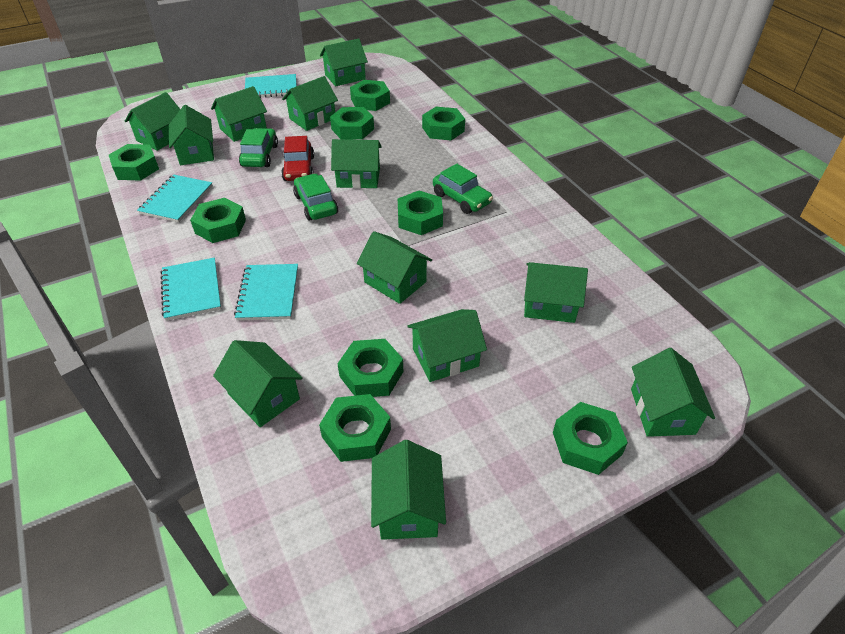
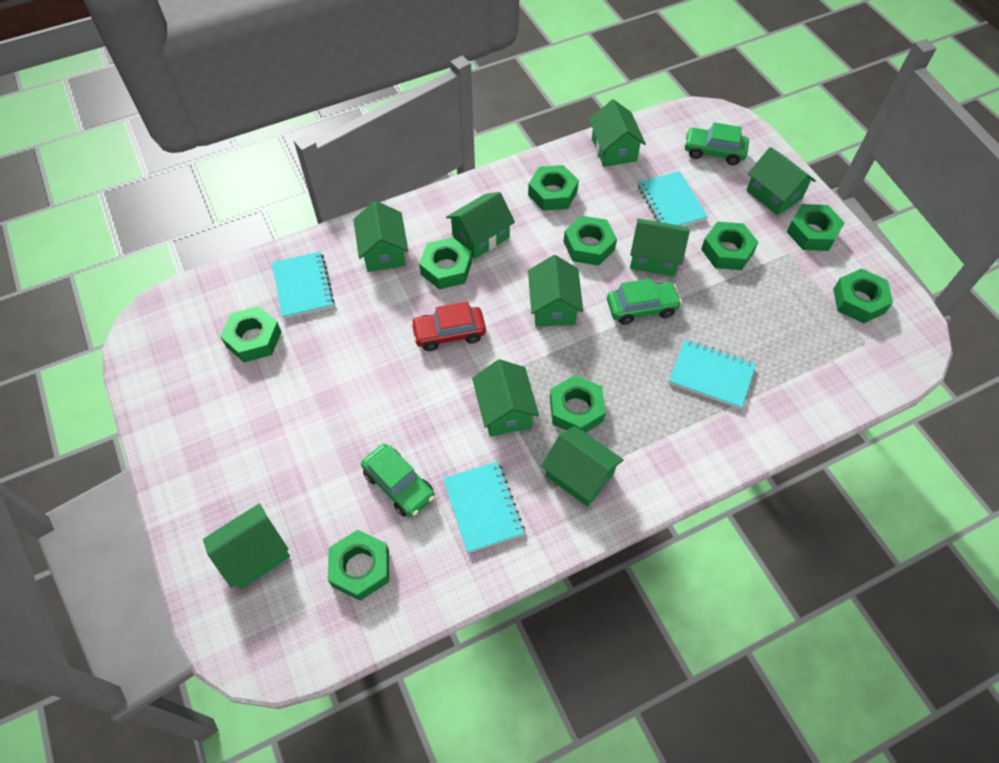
green house: [125,92,180,151] [169,105,214,165] [211,86,267,142] [213,340,302,427] [282,76,338,131] [320,38,368,86] [331,139,382,188] [357,231,432,304] [371,440,446,540] [407,309,487,382] [524,262,588,323] [631,348,715,437] = 12 -> [203,503,290,589] [354,201,408,272] [446,192,515,258] [472,359,539,437] [528,255,583,326] [541,426,624,507] [589,99,646,167] [630,218,690,277] [746,147,816,216] = 9

